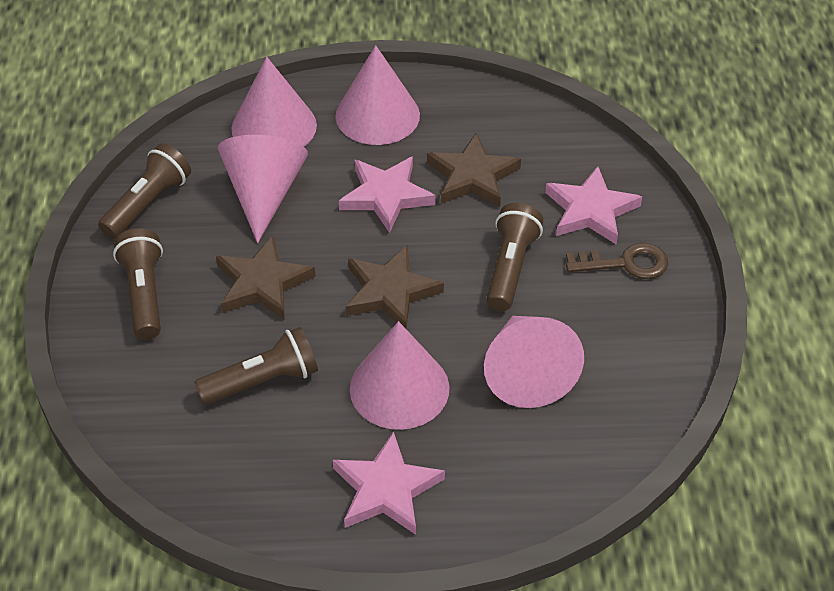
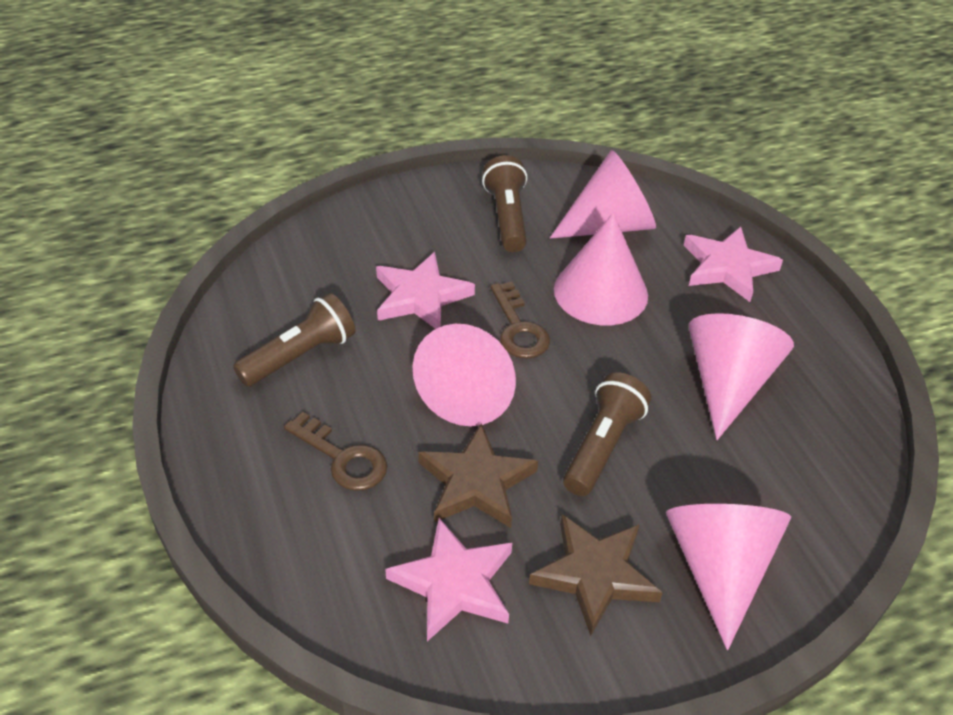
brown flashlight: [98,143,191,239] [113,228,163,340] [194,327,318,405] [486,203,543,311] = 4 -> [233,293,356,387] [482,155,527,252] [563,372,651,496] = 3
brown key: [566,243,668,279] = 1 -> [284,412,387,491] [490,282,550,359] = 2
brown star: [216,235,315,320] [345,245,444,329] [427,133,521,207] = 3 -> [418,423,538,528] [529,514,663,636] = 2

